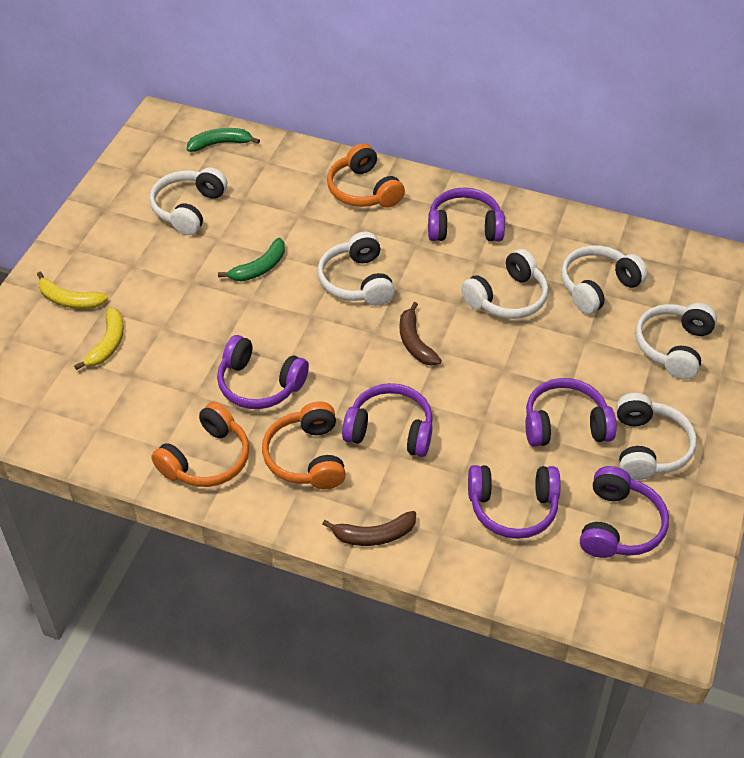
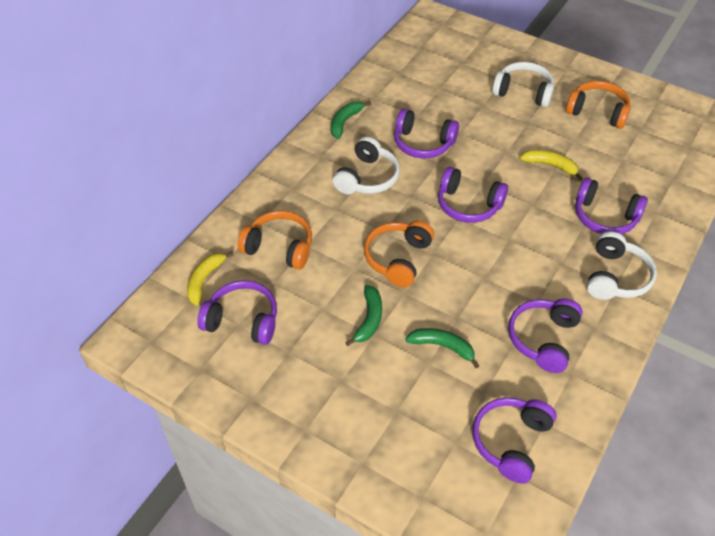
brown banana: [322,511,416,546] [400,302,442,366] = 2 -> none = 0
green banana: [187,128,260,152] [218,238,285,281] = 2 -> [331,101,371,139] [346,285,382,346] [405,328,479,368] = 3
white headphones: [150,167,227,235] [318,232,395,306] [461,249,548,319] [561,245,648,314] [617,393,697,480] [635,303,717,380] = 6 -> [333,136,400,195] [492,62,554,107] [587,231,657,300] = 3

